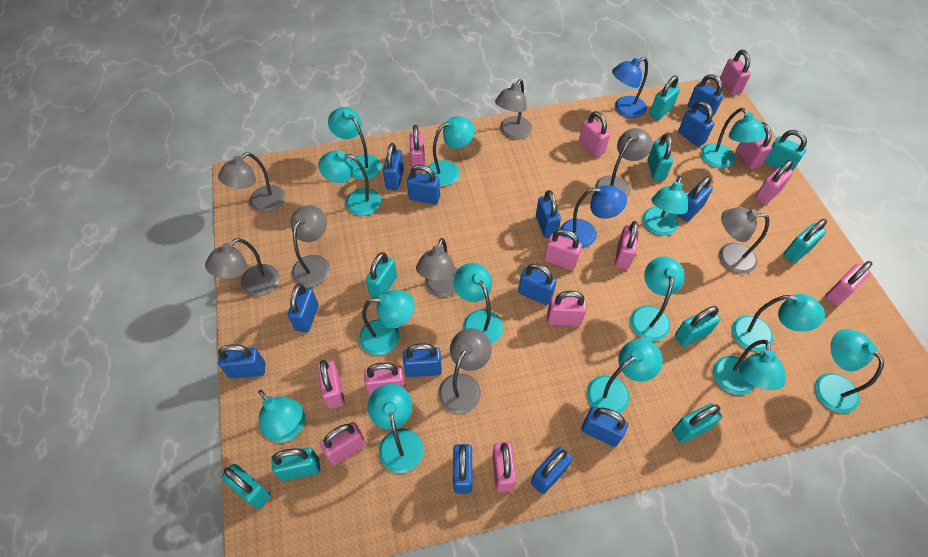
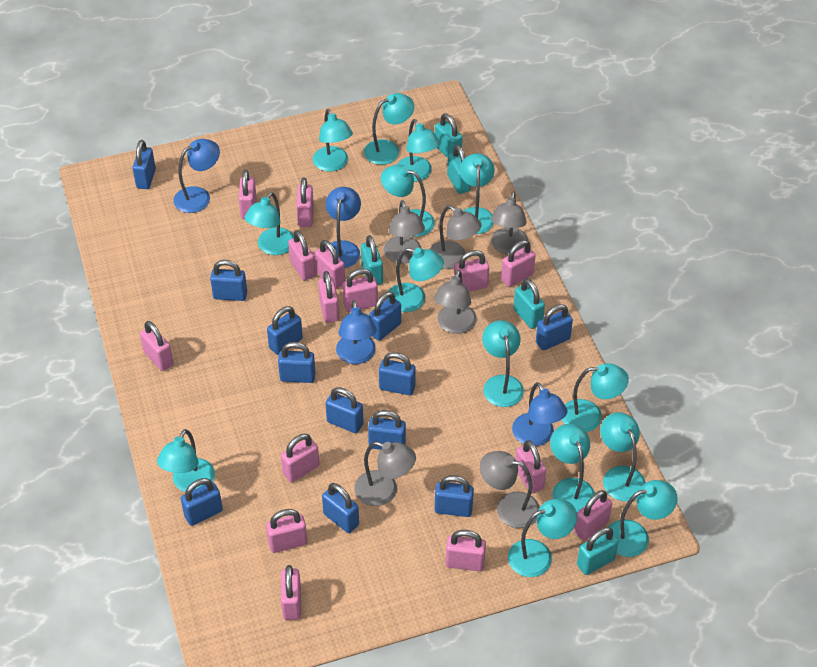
blue lamp: [561,185,627,248] [612,57,648,118] = 2 -> [173,139,220,213] [325,187,361,268] [336,300,377,364] [512,382,567,446] = 4
blue padlock: [218,344,266,379] [288,284,319,332] [383,143,404,190] [403,343,442,377] [407,165,440,204] [453,444,473,494] [518,263,557,305] [531,447,572,494] [536,190,561,238] [581,406,628,447] [677,176,713,222] [678,101,715,147] [687,74,724,117] = 13 -> [132,140,156,189] [181,478,223,526] [210,260,247,301] [267,306,303,355] [278,342,315,383] [322,483,359,533] [326,387,364,433] [368,410,406,450] [369,291,401,341] [379,352,416,395] [435,475,474,517] [536,304,573,350] = 12
grey lamp: [205,238,279,297] [218,152,285,212] [291,205,330,287] [416,238,458,296] [438,328,492,414] [495,79,532,140] [595,128,653,198] [719,207,769,274] = 8 -> [354,441,416,506] [384,200,425,264] [430,205,482,269] [434,270,477,334] [480,451,540,528] [491,191,528,255] = 6
pink padlock: [317,360,345,409] [320,422,366,465] [364,363,405,396] [409,125,425,172] [492,442,517,492] [544,229,582,270] [547,291,587,326] [579,111,610,157] [615,221,639,269] [720,50,751,96] [736,122,772,169] [755,160,793,205] [825,261,872,306] = 13 -> [140,321,174,371] [238,170,257,219] [266,509,307,553] [281,434,320,482] [281,565,301,620] [288,230,316,281] [296,177,314,227] [314,240,345,289] [318,271,339,323] [342,268,378,312] [446,530,486,571] [454,250,489,291] [501,240,536,287] [515,440,546,493] [574,490,612,541] = 15
turquoise padlock: [221,464,271,509] [271,447,320,481] [366,252,397,298] [648,134,673,181] [649,75,680,120] [672,404,722,443] [675,306,720,347] [764,130,807,171] [783,219,827,263] = 9 -> [361,235,383,285] [435,113,462,158] [447,145,471,194] [513,278,545,329] [577,527,618,575] = 5

